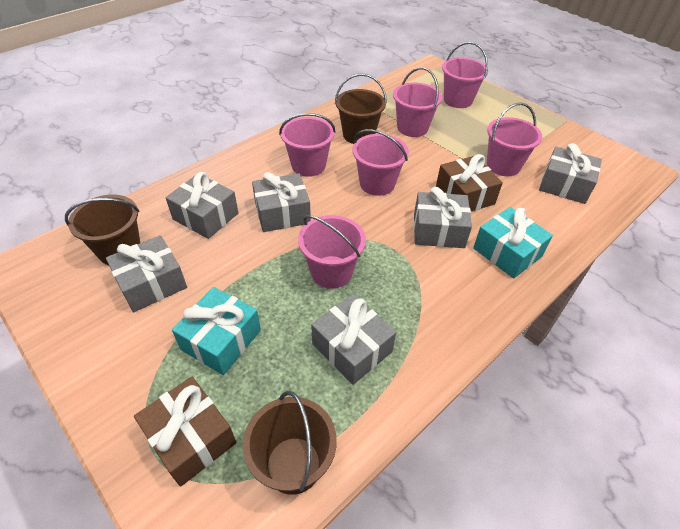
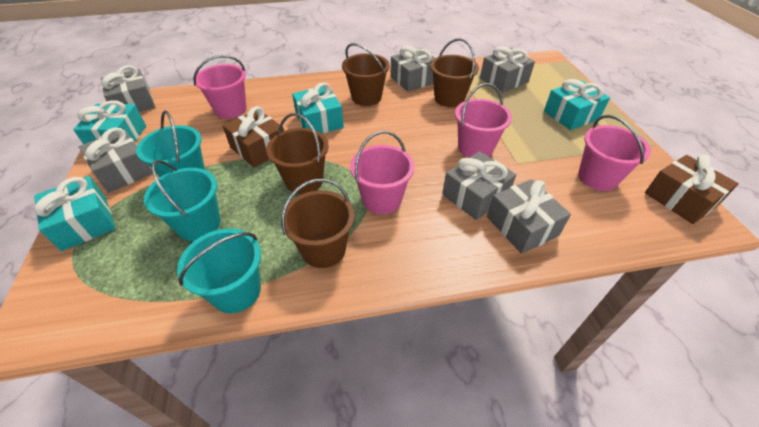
brown bucket: [65,195,140,265] [243,391,337,495] [335,73,387,144] = 3 -> [266,113,329,194] [281,179,355,268] [342,43,390,106] [430,38,479,107] = 4
pink bucket: [279,113,336,177] [298,215,366,289] [353,129,409,196] [393,67,442,137] [442,42,488,108] [487,103,542,176] = 6 -> [193,55,247,119] [350,131,415,214] [455,83,512,158] [578,115,651,191] = 4
turquoise bucket: none = 0 -> [136,110,205,177] [144,160,221,241] [177,228,261,313] = 3
turquoise gift: [172,287,261,375] [473,207,553,279] = 2 -> [34,176,116,251] [73,100,146,144] [292,82,344,133] [544,79,610,130] = 4

